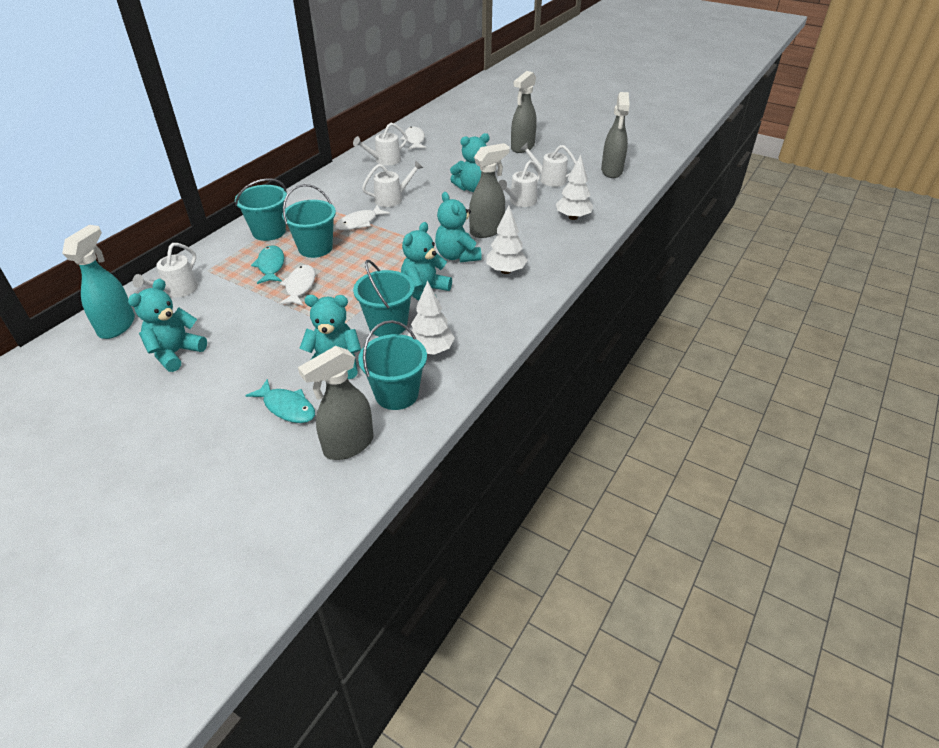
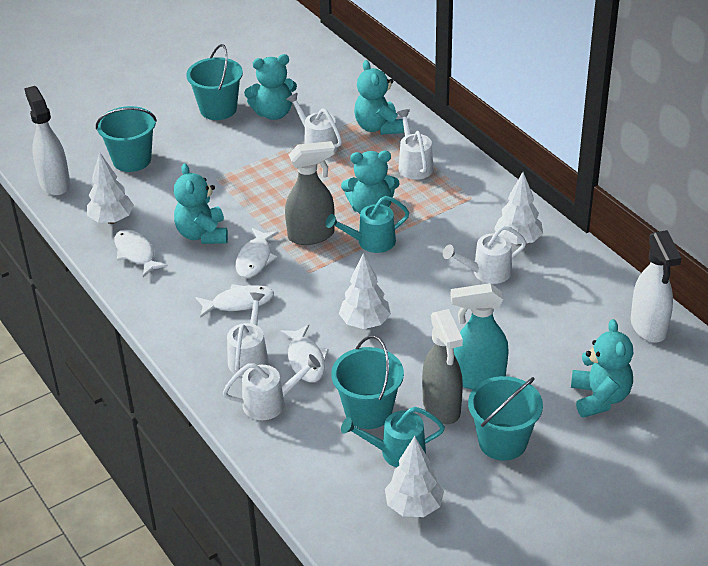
grey spray bottle: [298,346,374,460] [469,143,510,238] [511,71,537,153] [601,92,630,178] = 4 -> [285,141,335,245] [422,309,463,424] = 2
turquoise fish: [245,379,315,423] [251,245,284,284] = 2 -> none = 0
turquoise watering can: none = 0 -> [325,196,409,253] [341,407,445,467] = 2
white fish: [278,265,315,306] [335,205,390,230] [400,127,427,150] = 3 -> [114,229,168,277] [195,284,274,318] [236,228,279,278] [280,324,329,382] = 4
white spray bottle: none = 0 -> [24,86,70,196] [631,230,681,343] = 2
white tree: [408,281,455,355] [486,205,528,274] [556,155,593,220] = 3 -> [87,152,134,224] [339,253,391,329] [385,436,444,517] [494,172,543,245] = 4

